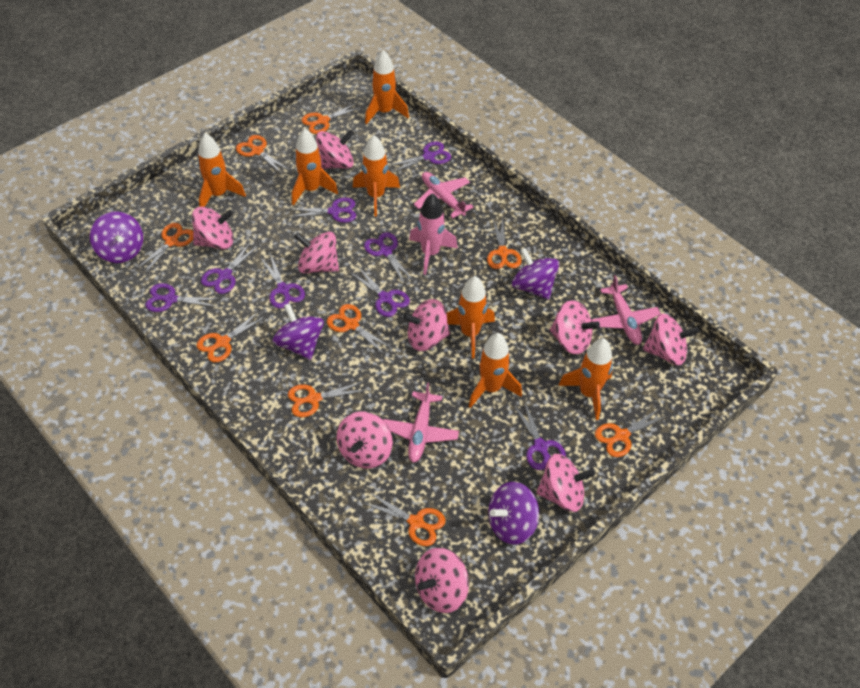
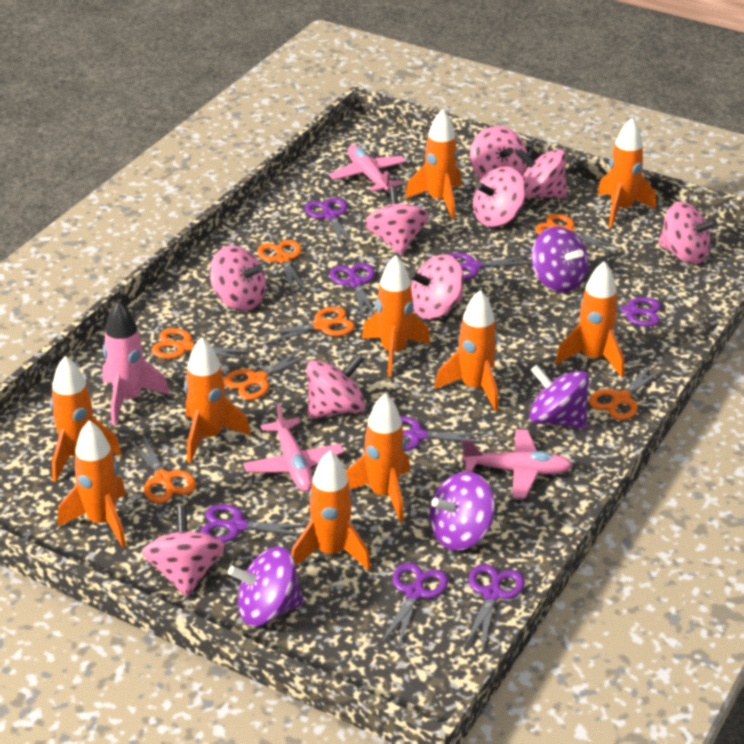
orange rocket: [198,133,246,207] [292,128,338,205] [352,135,400,216] [365,50,409,124] [447,276,495,358] [469,333,522,408] [558,338,613,420] = 7 -> [50,356,122,482] [57,420,126,548] [184,337,251,463] [291,450,371,571] [345,394,410,523] [362,255,430,377] [405,109,461,219] [434,290,498,411] [555,261,624,378] [597,118,656,228] = 10
orange scissors: [135,223,193,275] [196,310,267,362] [236,135,291,175] [288,381,368,417] [302,102,363,134] [327,304,393,355] [363,492,445,546] [487,217,522,269] [595,407,669,457] = 9 -> [128,433,196,503] [152,328,251,360] [224,347,314,400] [257,240,307,292] [258,307,355,345] [535,214,622,254] [589,363,666,420] = 7

